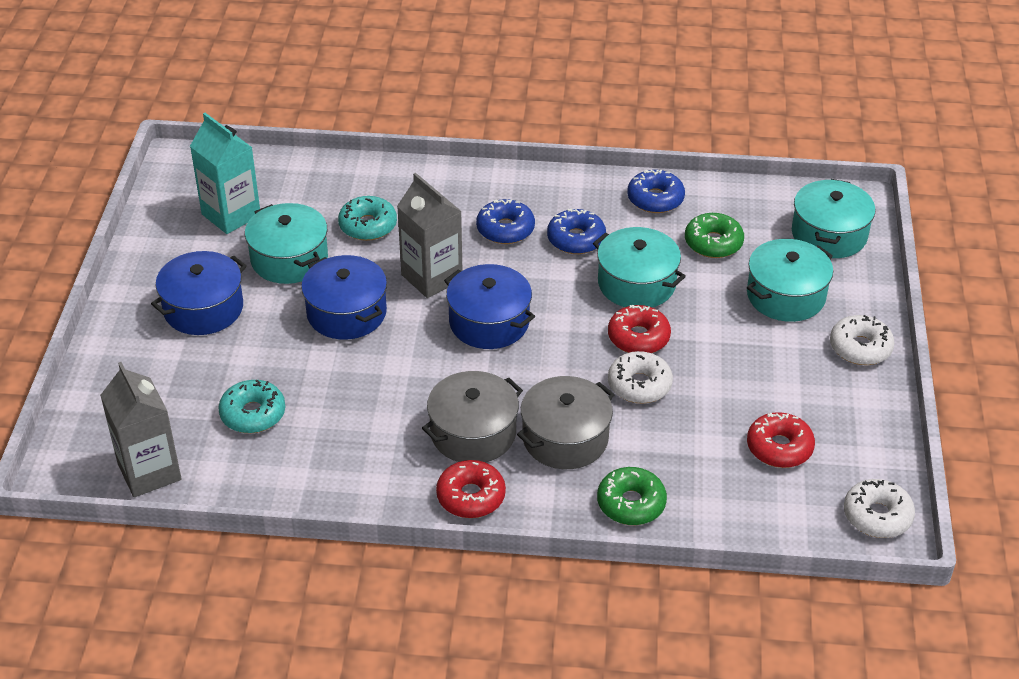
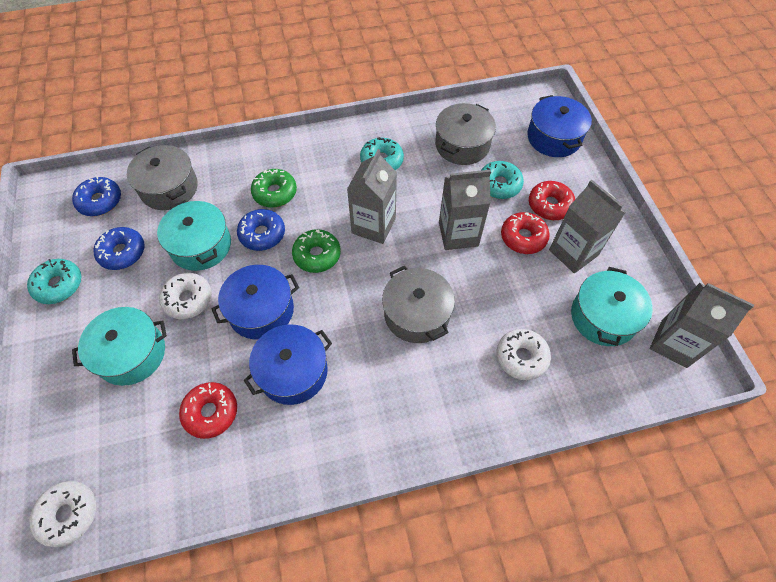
grey carton: [100,362,182,497] [397,173,462,298] = 2 -> [347,149,397,244] [439,170,491,250] [549,180,625,273] [650,282,754,368] = 4
grey pot: [422,371,523,462] [517,376,615,469] = 2 -> [127,145,198,210] [382,265,455,343] [435,103,496,165] = 3
turquoise carton: [190,113,260,234] = 1 -> none = 0
turquoise donut: [218,380,285,433] [338,196,397,241] = 2 -> [27,259,81,304] [360,137,404,170] [481,161,524,199] = 3
turquoise pot: [245,203,328,284] [593,227,686,307] [747,239,833,322] [792,179,875,258] = 4 -> [72,307,167,386] [157,200,231,271] [571,267,653,346] = 3

